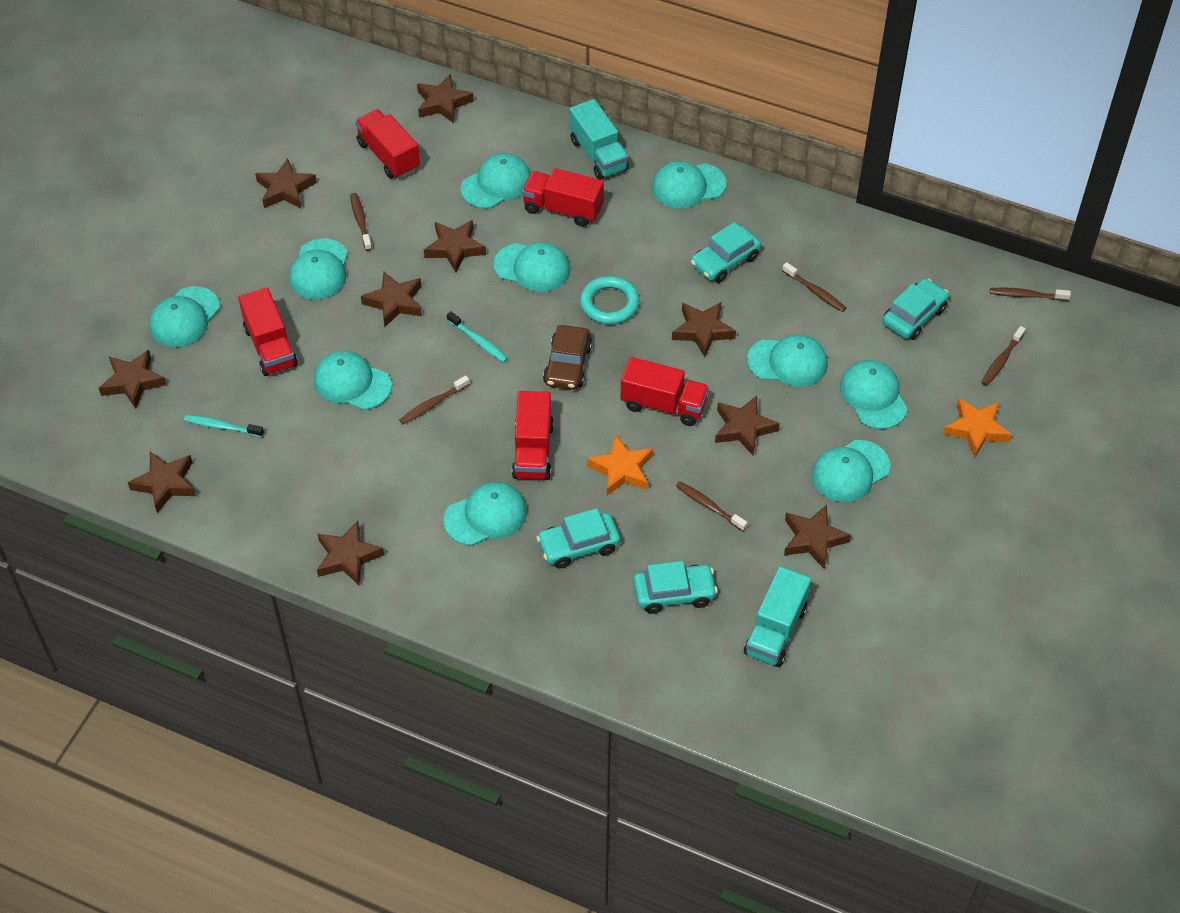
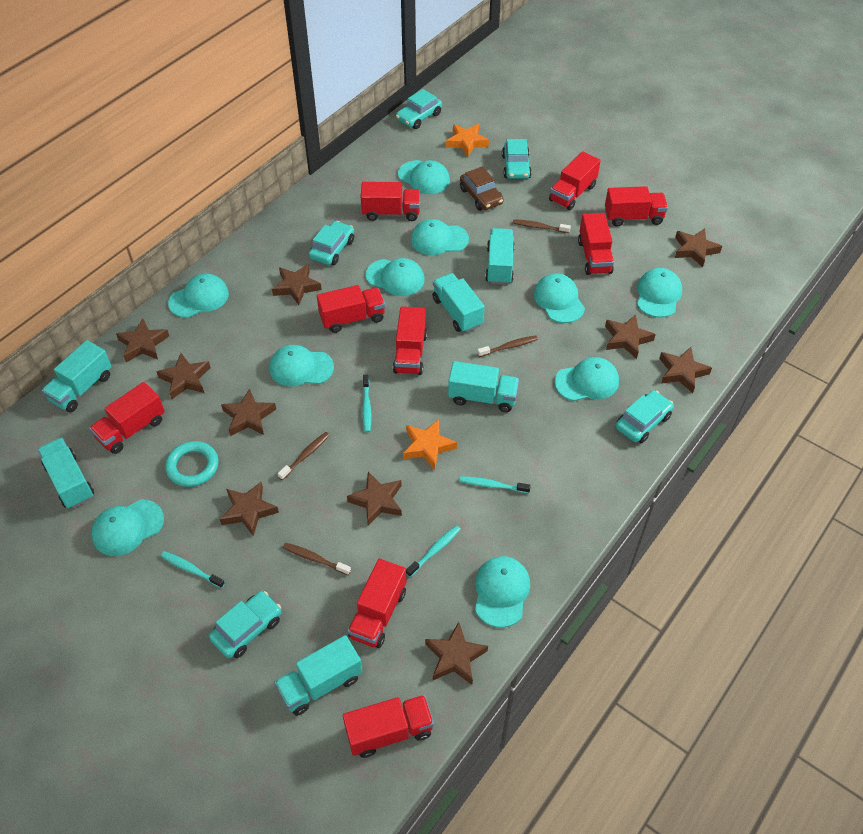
brown toothbrush: [350,193,372,251] [399,375,470,424] [676,481,747,531] [782,262,846,312] [981,326,1026,386] [990,287,1071,301] = 6 -> [278,432,330,480] [283,543,351,575] [477,335,538,357] [513,219,571,233] = 4
red truck: [238,287,298,376] [355,110,420,179] [512,391,554,480] [522,168,604,227] [621,357,709,426] = 5 -> [89,382,165,454] [317,285,385,333] [343,695,434,758] [348,559,407,648] [361,182,420,221] [393,307,427,375] [549,151,601,210] [578,213,614,275] [605,186,668,227] = 9
turquoise car: [536,508,620,569] [633,561,718,614] [691,222,761,283] [882,279,949,340] = 4 -> [209,591,281,658] [309,221,354,265] [396,89,442,129] [502,139,532,179] [616,391,674,443] = 5
turquoise toothbrush: [184,415,264,437] [447,311,508,363] = 2 -> [161,551,225,588] [362,374,371,432] [406,525,461,577] [460,476,531,493] = 4
turquoise truck: [569,99,629,180] [744,566,811,667] = 2 -> [37,438,94,509] [42,340,112,412] [274,635,363,716] [432,273,485,333] [448,361,519,412] [485,228,515,285] = 6

